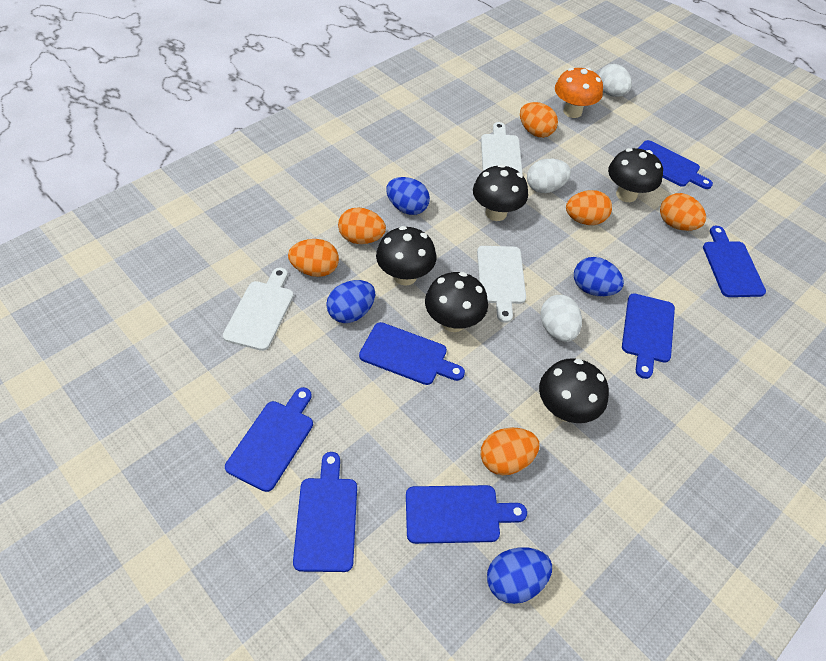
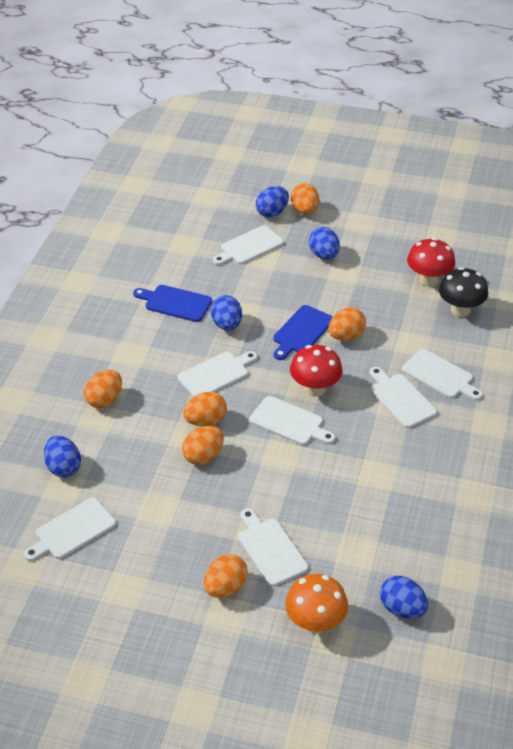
black mushroom: [376,226,437,286] [425,272,488,332] [473,164,528,221] [539,358,609,423] [608,148,663,202] = 5 -> [439,267,488,317] = 1
blue cutting board: [225,387,313,492] [293,452,357,572] [359,322,465,385] [406,485,527,544] [622,293,675,379] [638,140,713,189] [703,226,766,297] = 7 -> [133,285,212,322] [273,305,333,360] = 2
blue egg: [326,280,375,323] [386,177,430,215] [487,547,552,604] [574,257,624,296] = 4 -> [44,435,81,478] [211,295,242,331] [256,186,289,217] [309,227,340,259] [380,576,428,619] = 5
red mushroom: none = 0 -> [290,345,343,397] [407,238,455,287] = 2
white cutting board: [223,267,294,351] [477,246,526,323] [481,122,523,174] = 3 -> [24,498,116,561] [178,351,257,397] [213,225,284,265] [238,508,308,587] [249,396,335,445] [369,367,437,428] [402,349,483,401] = 7
white egg: [527,159,571,193] [540,295,582,342] [598,64,632,97] = 3 -> none = 0

